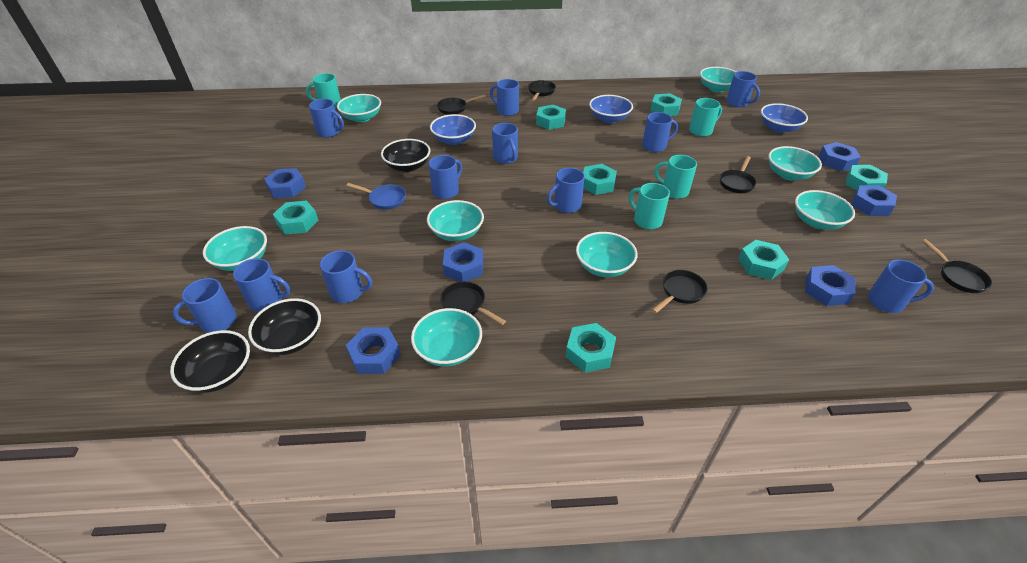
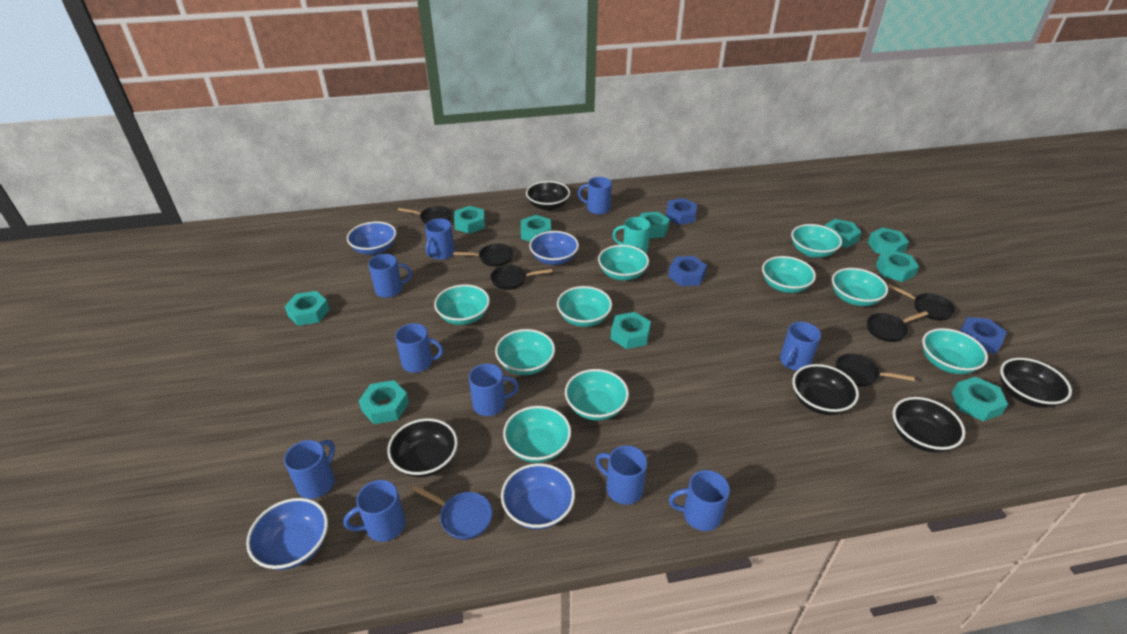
black bowl: [170,330,250,393] [248,298,321,355] [381,139,431,172] = 3 -> [387,418,458,477] [526,181,570,211] [792,364,859,415] [892,397,965,453] [1000,358,1072,408] = 5
blue bowl: [430,114,476,145] [589,95,633,123] [761,103,808,133] = 3 -> [246,498,328,570] [347,221,396,255] [501,463,575,529] [529,231,579,265] = 4
blue mug: [172,278,237,333] [233,258,291,312] [309,99,344,138] [320,250,372,303] [429,155,462,199] [490,79,519,116] [492,123,518,164] [547,168,585,213] [642,112,678,152] [726,71,760,107] [868,259,934,313] = 11 -> [284,440,335,499] [343,480,406,542] [368,254,412,298] [395,323,443,373] [425,219,455,260] [469,364,519,416] [578,177,612,215] [596,445,647,505] [669,470,730,531] [780,322,821,371] = 10
blue nut: [264,168,306,198] [346,327,401,374] [443,242,483,282] [805,265,856,306] [819,142,861,171] [852,185,897,216] = 6 -> [666,198,697,225] [668,256,707,286] [960,317,1007,354] = 3
turquoise bowl: [203,226,267,271] [337,94,381,122] [411,308,482,367] [427,200,484,241] [576,232,637,277] [700,67,736,93] [768,146,822,180] [795,190,855,230] = 8 -> [434,284,490,325] [495,329,555,375] [503,406,571,463] [557,286,612,327] [565,369,629,421] [598,245,649,280] [762,256,816,293] [791,224,842,257] [832,268,888,306] [922,328,988,374] = 10
turquoise mug: [306,73,341,109] [629,183,670,229] [654,155,697,199] [689,98,722,137] = 4 -> [612,217,650,254] = 1
turquoise nut: [273,201,318,235] [536,105,566,130] [566,323,616,373] [583,164,617,195] [650,93,682,116] [739,240,789,280] [845,165,888,191] = 7 -> [284,291,330,326] [359,380,409,424] [454,206,485,234] [521,215,551,242] [611,312,651,349] [639,212,670,239] [824,219,861,248] [868,227,909,254] [876,250,919,282] [952,377,1008,421] = 10

